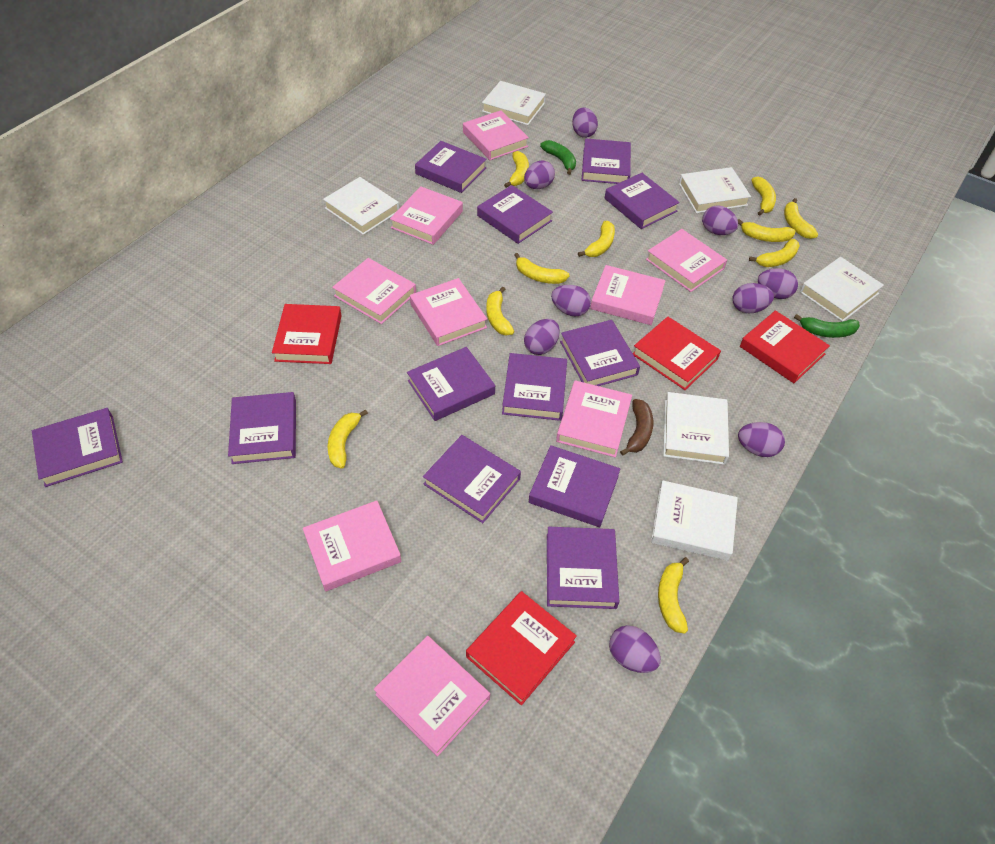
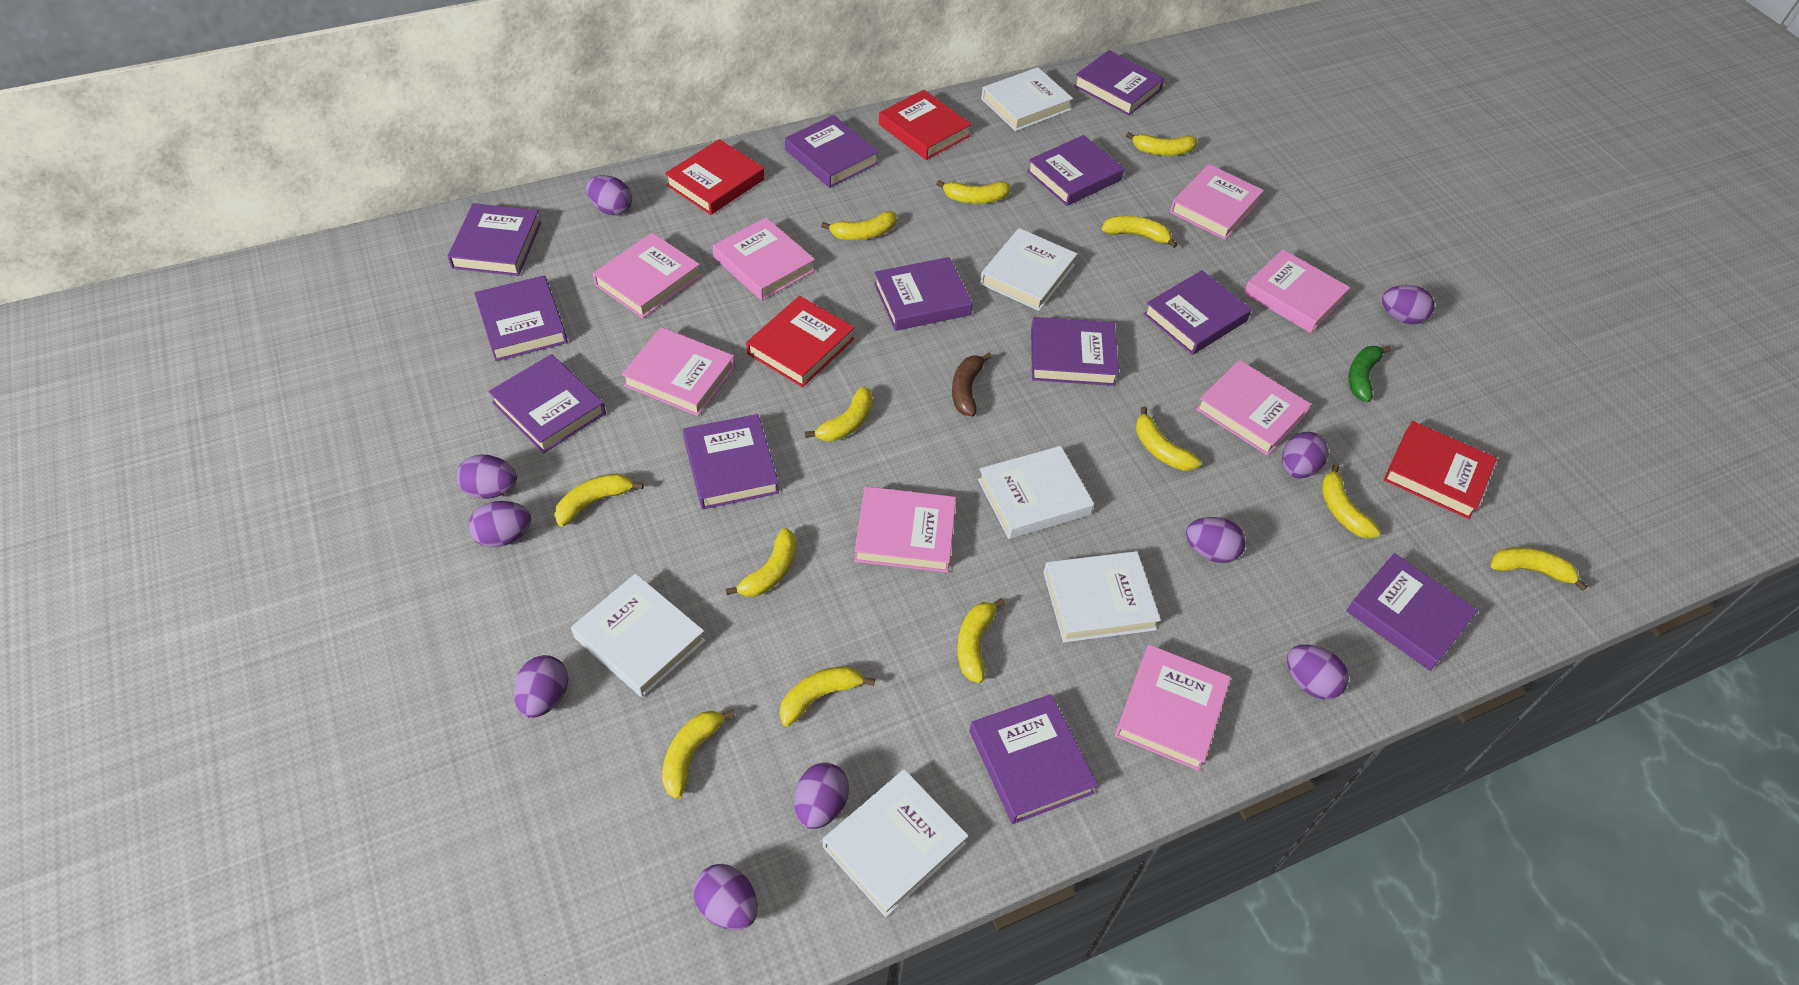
green banana: [540,140,576,175] [794,314,860,338] = 2 -> [1349,346,1391,402] = 1
pink book: [303,500,401,592] [332,258,416,324] [374,636,490,757] [390,186,463,245] [410,278,487,346] [463,110,529,160] [556,380,632,457] [590,265,666,325] [646,229,727,292] = 9 -> [592,233,701,318] [622,327,735,416] [713,217,815,301] [854,486,956,573] [1115,645,1231,771] [1170,164,1264,240] [1196,360,1311,456] [1244,249,1350,333] = 8
purple egg: [524,160,555,189] [524,319,560,355] [551,285,591,317] [572,107,598,138] [609,625,661,673] [702,205,738,235] [732,283,774,313] [738,422,785,457] [758,268,798,299] = 9 -> [457,454,517,499] [468,501,531,547] [514,655,568,718] [586,175,632,215] [693,864,758,930] [794,762,849,829] [1186,517,1246,563] [1282,432,1329,479] [1287,644,1349,700] [1382,285,1434,324] = 10
yellow banana: [328,409,368,468] [486,286,514,335] [504,151,529,188] [514,253,570,284] [578,221,615,257] [658,557,689,634] [738,219,795,242] [749,239,800,267] [751,177,776,216] [784,198,818,239] = 10 -> [554,473,644,526] [662,710,736,799] [726,528,796,597] [780,666,875,726] [805,386,873,442] [821,211,897,240] [936,180,1011,204] [957,598,1005,683] [1102,216,1178,248] [1126,132,1197,156] [1136,406,1201,471] [1321,464,1380,539] [1491,547,1588,591] = 13

